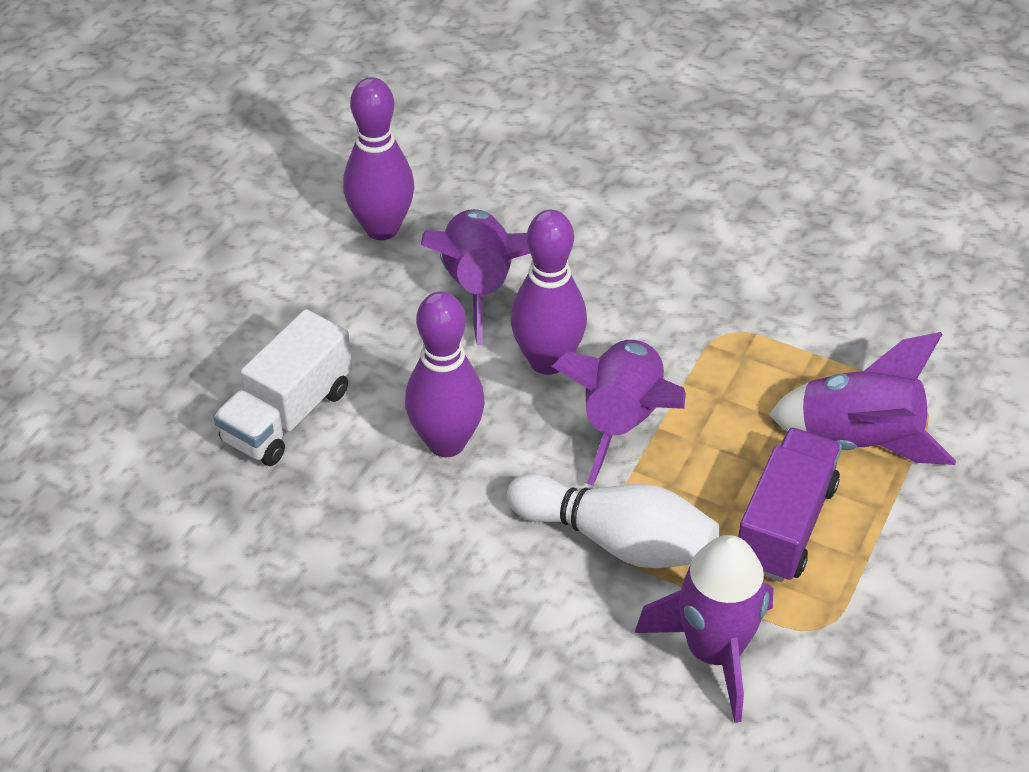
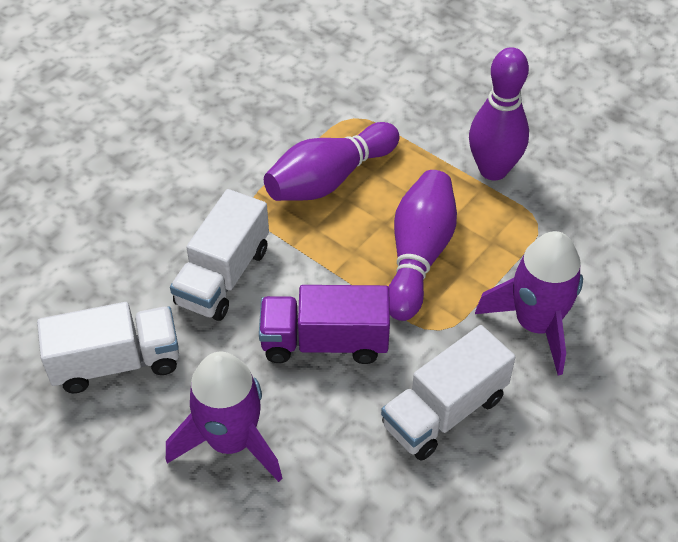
purple rocket: [421,209,530,345] [551,340,686,486] [634,535,773,723] [769,332,956,465] = 4 -> [166,352,282,482] [475,231,583,376] = 2
white bowling pin: [507,473,720,568] = 1 -> none = 0
white truck: [213,309,352,466] = 1 -> [37,302,179,393] [170,189,269,321] [381,325,515,461] = 3

